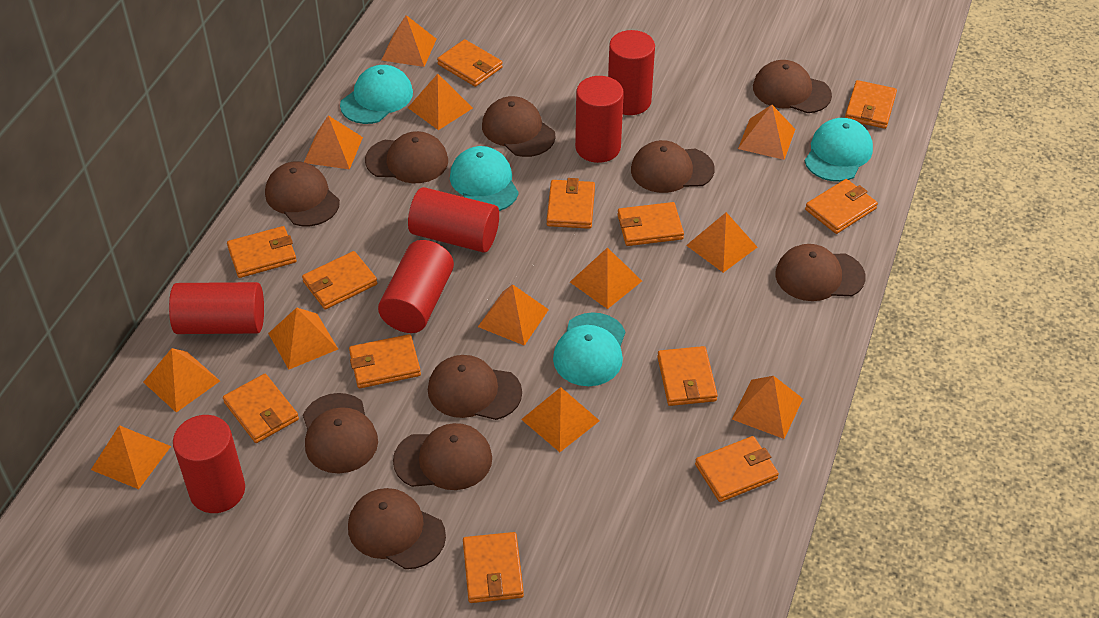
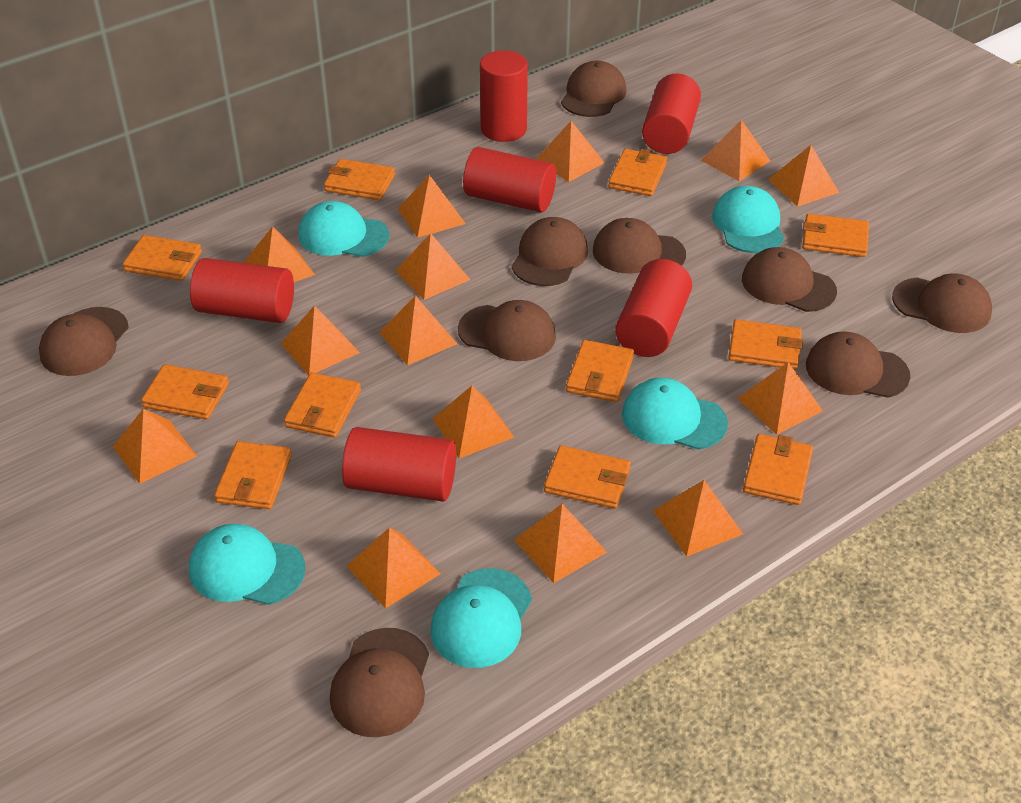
brown cap: [265,161,340,226] [303,393,378,474] [348,488,446,569] [365,131,448,183] [393,423,492,490] [428,355,522,420] [482,96,555,157] [631,140,715,193] [753,60,832,113] [775,244,865,301] = 10 -> [39,307,129,376] [330,628,429,737] [458,300,556,361] [511,217,588,286] [561,61,627,117] [593,218,686,274] [742,247,837,312] [806,331,910,398] [892,274,992,333] = 9
orange pyramid: [91,425,171,489] [143,348,220,412] [268,307,338,369] [304,115,363,169] [382,15,436,67] [408,74,473,130] [478,284,549,346] [521,387,600,452] [570,247,642,309] [686,212,757,273] [732,376,803,439] [738,105,795,160] = 12 -> [113,409,197,484] [243,226,315,282] [280,305,360,375] [347,527,441,609] [379,296,457,365] [395,233,471,300] [398,175,466,238] [432,386,515,458] [514,504,607,583] [536,121,605,182] [653,480,743,557] [701,120,770,181] [737,362,823,435] [768,145,839,207] = 14
orange wallet: [223,374,299,443] [227,226,297,278] [302,251,377,309] [349,334,421,388] [437,39,503,87] [463,532,524,603] [547,178,595,229] [617,202,684,246] [657,346,718,406] [695,436,779,502] [805,179,878,234] [845,80,897,129] = 12 -> [123,235,202,281] [141,364,229,419] [214,441,292,509] [284,372,361,438] [324,159,395,200] [544,445,631,509] [566,340,634,402] [608,149,667,196] [728,319,803,370] [743,434,813,505] [802,214,869,257] = 11
turquoise cap: [340,65,413,124] [450,146,519,211] [553,312,625,386] [805,118,873,182] = 4 -> [189,524,305,605] [298,201,389,257] [430,568,532,668] [622,378,728,450] [712,186,784,253] = 5

